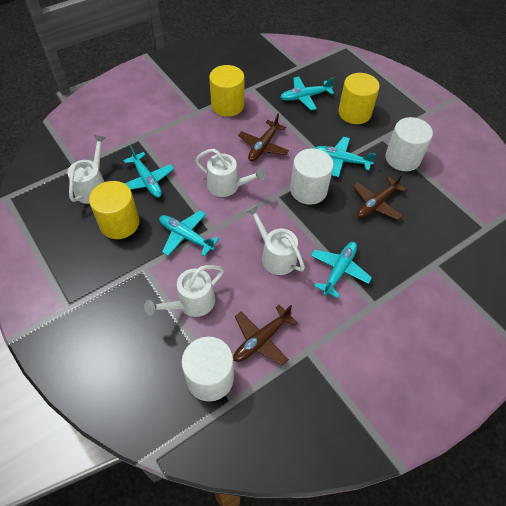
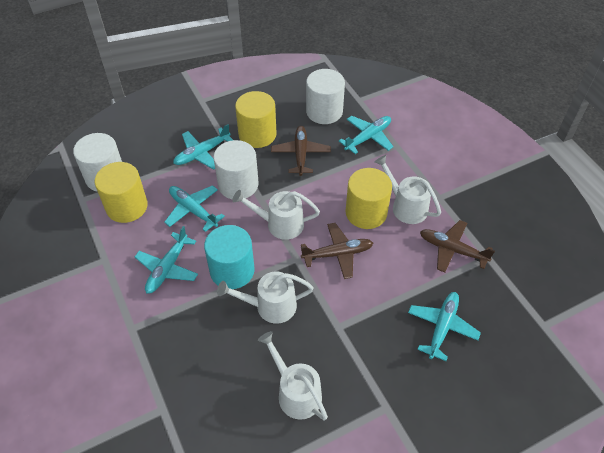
turquoise cylinder: none = 0 -> [204,225,255,289] = 1

